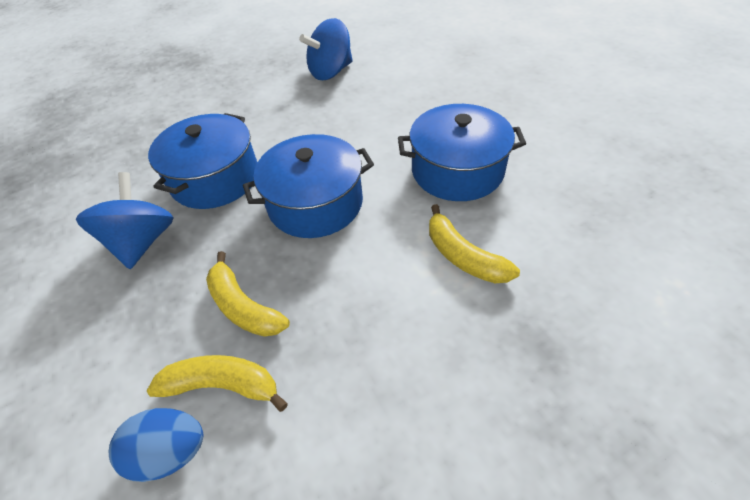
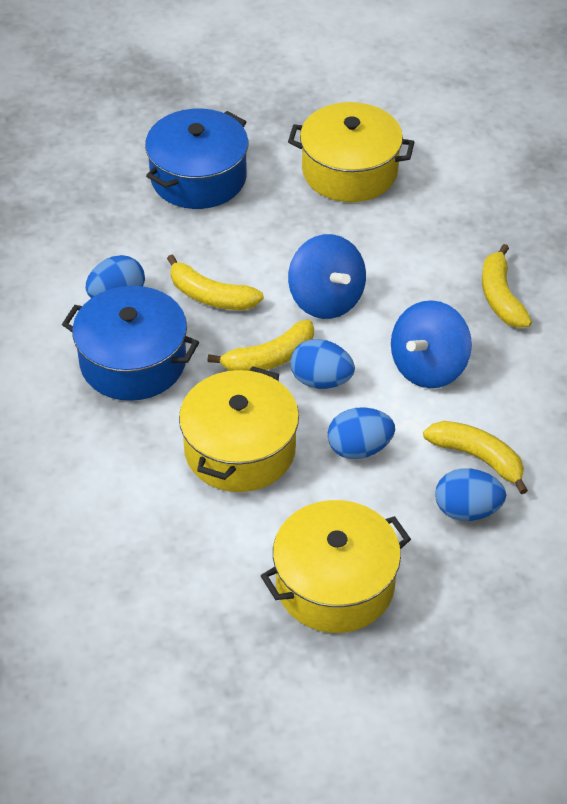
blue egg: [109,408,203,482] = 1 -> [86,255,145,298] [290,339,355,389] [328,408,395,459] [435,468,506,521] = 4
blue pot: [148,113,257,209] [243,134,374,238] [398,104,526,201] = 3 -> [62,286,199,401] [145,108,248,209] = 2
yellow banana: [147,355,288,412] [206,251,290,337] [429,204,520,283] = 3 -> [167,255,264,310] [207,320,314,371] [423,421,528,494] [482,244,532,328] = 4
yellow pot: none = 0 -> [179,366,299,492] [261,500,411,633] [288,102,414,202] = 3

